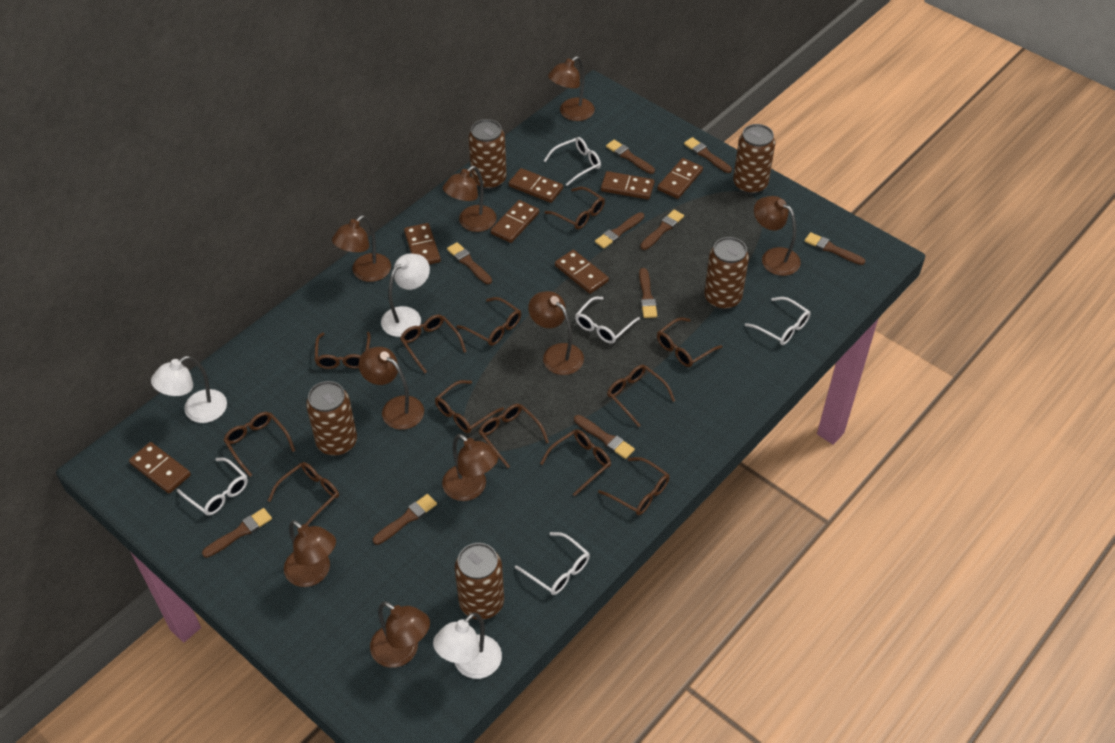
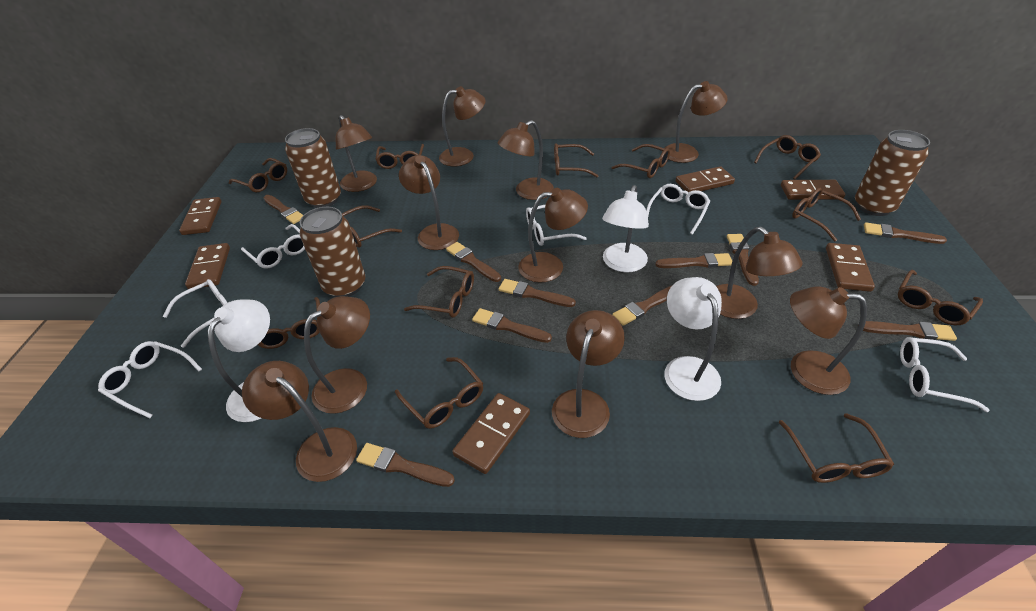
brown can: [306,381,357,456] [455,543,504,620] [469,119,507,190] [704,237,749,310] [733,124,775,194] = 5 -> [285,128,341,208] [300,207,365,297] [855,130,930,216] = 3
brown domino: [129,442,191,493] [404,223,441,265] [491,200,539,243] [509,168,563,203] [555,250,609,294] [601,171,655,200] [657,158,703,199] = 7 -> [179,197,221,235] [185,243,230,289] [452,393,530,474] [676,166,735,192] [781,180,845,200] [826,243,875,292] = 6
brown lamp: [284,520,336,587] [332,215,391,282] [359,347,424,430] [370,601,430,668] [442,434,498,501] [443,166,497,232] [528,291,584,375] [548,56,595,121] [754,196,801,276] = 9 -> [242,361,357,482] [304,296,370,414] [336,115,377,192] [399,155,459,250] [439,86,486,167] [497,120,554,200] [518,188,588,283] [552,310,625,438] [662,81,728,163] [716,227,803,319] [790,286,867,395] = 11
white glasses: [177,458,248,516] [515,532,590,595] [544,137,601,186] [575,297,640,344] [745,297,810,345] = 5 -> [98,341,202,418] [163,279,228,348] [241,224,305,269] [526,204,587,246] [646,184,710,235] [900,337,990,412] = 6

